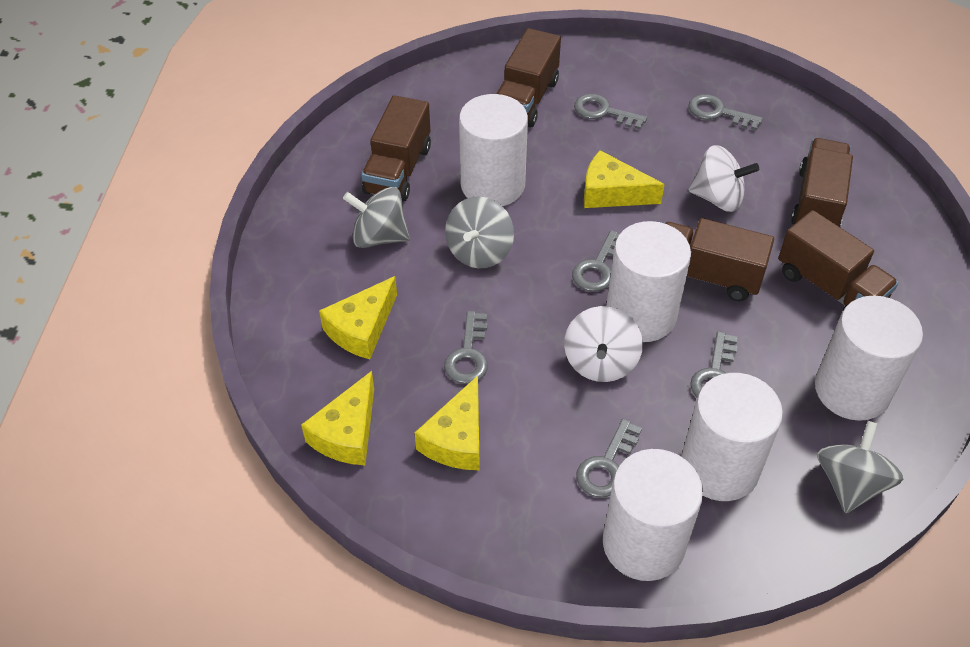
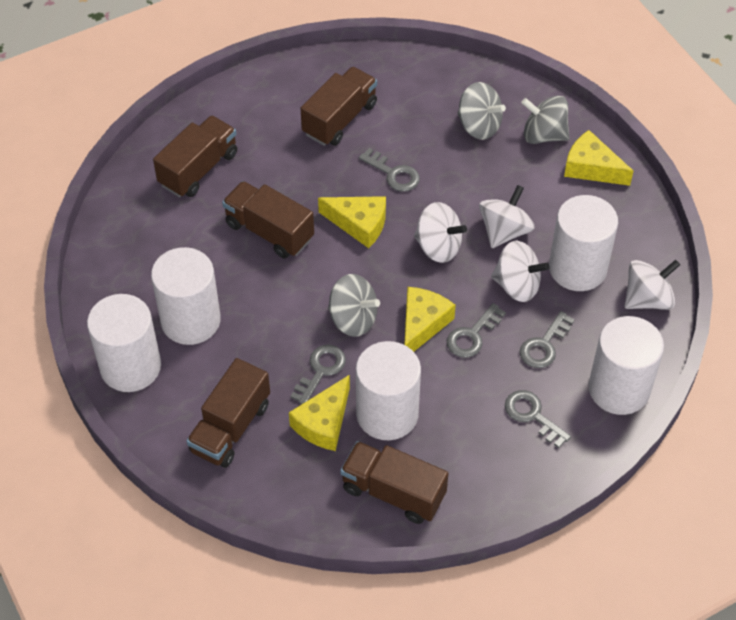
grey key: [444,311,488,384] [572,230,619,292] [574,94,647,129] [576,419,642,498] [688,94,763,130] [690,331,738,398] = 6 -> [290,345,346,404] [359,148,420,192] [447,303,506,358] [505,390,571,448] [520,311,575,368] = 5
white spinning top: [564,306,643,382] [688,145,759,212] = 2 -> [414,202,467,263] [479,185,535,248] [491,241,550,302] [625,260,680,310] = 4

